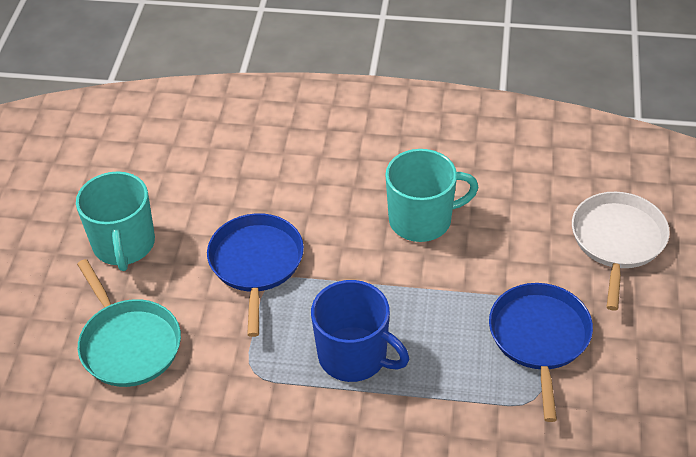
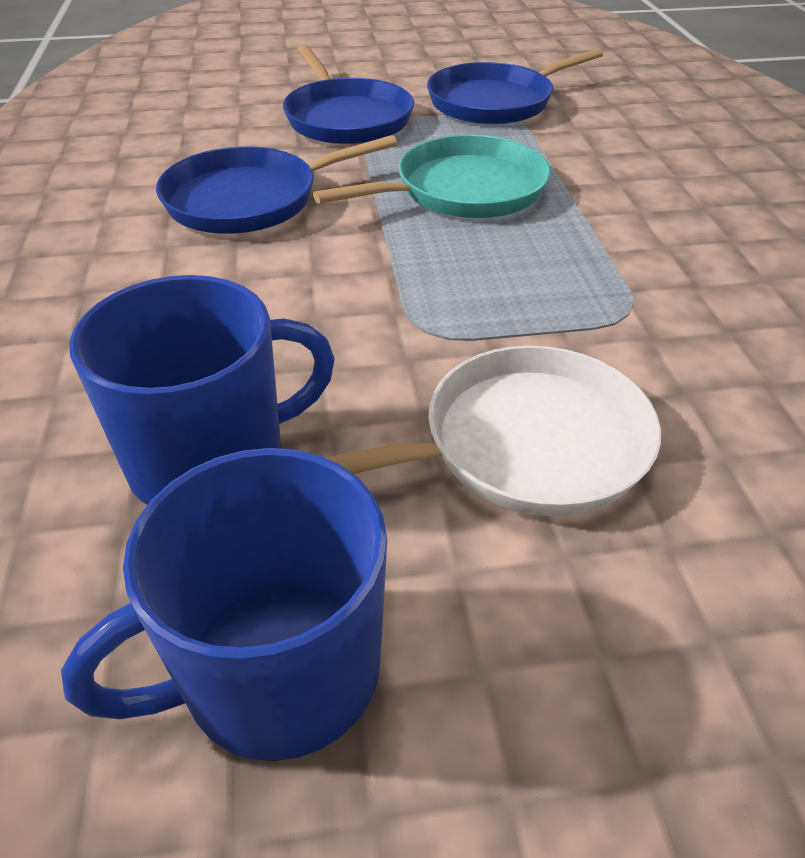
blue mug: [311,280,409,382] = 1 -> [61,448,387,761] [69,275,335,505] = 2
blue pan: [207,213,304,337] [489,283,593,422] = 2 -> [156,135,398,234] [283,45,414,144] [427,49,603,125] = 3
turquoise mug: [76,171,155,271] [385,149,479,242] = 2 -> none = 0

